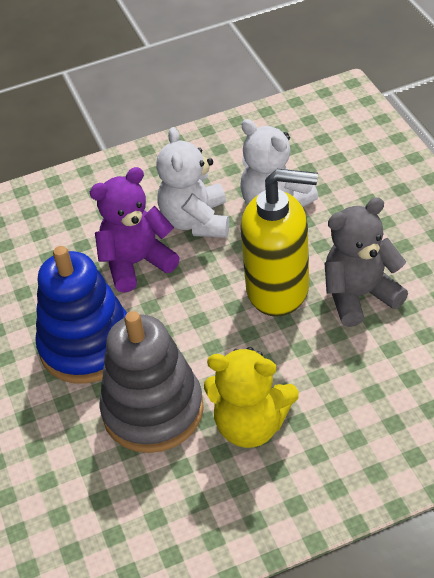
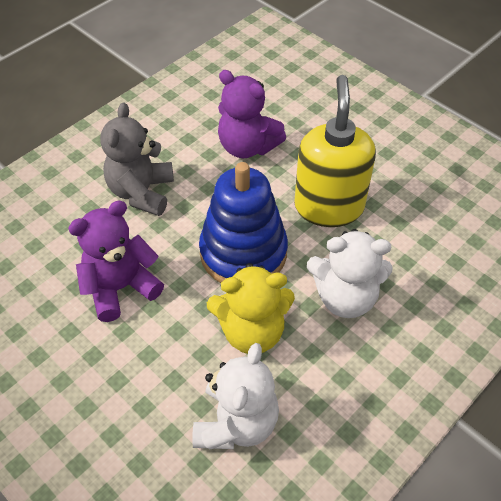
grey stacking toy: [99,311,204,453] = 1 -> none = 0
purple teddy bear: [90,167,180,293] = 1 -> [68,200,164,322] [218,70,286,158] = 2

